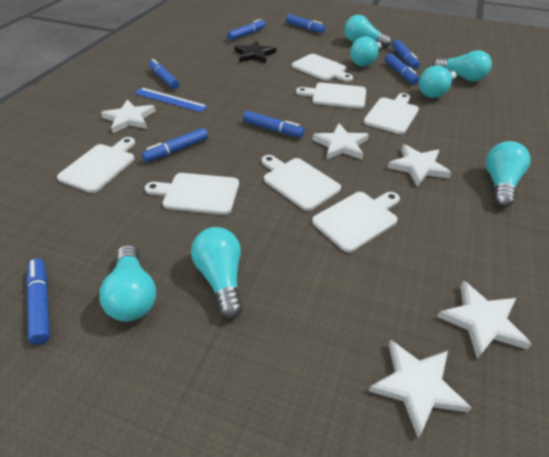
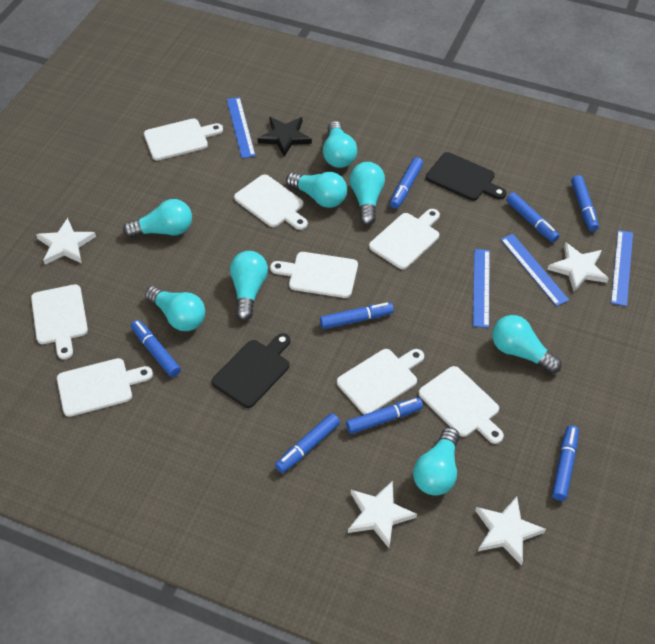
black cutting board: none = 0 -> [212,333,291,408] [426,152,506,201] = 2
blue ruler: [134,88,208,112] = 1 -> [227,97,256,158] [473,249,490,328] [500,234,569,306] [611,230,633,306] = 4
turquoise light bulb: [99,245,156,321] [191,227,243,319] [344,15,391,47] [350,36,382,66] [419,65,456,98] [432,50,492,81] [486,141,530,208] = 7 -> [123,199,192,238] [145,286,205,331] [230,251,268,321] [286,172,347,208] [323,121,357,168] [350,162,385,226] [413,427,460,496] [492,315,562,374] = 8
white cutting board: [57,137,135,193] [145,173,239,215] [262,155,341,211] [292,54,353,82] [296,82,366,109] [312,192,400,252] [364,93,419,134] = 7 -> [31,284,88,359] [57,358,153,417] [144,118,223,160] [234,174,308,230] [270,252,358,298] [337,349,424,415] [369,209,440,269] [419,366,504,444] = 8
white star: [101,100,156,133] [313,123,369,160] [369,340,472,438] [387,144,452,186] [437,280,532,359] = 5 -> [36,218,96,265] [348,481,417,548] [475,496,546,566] [547,242,609,292] = 4

